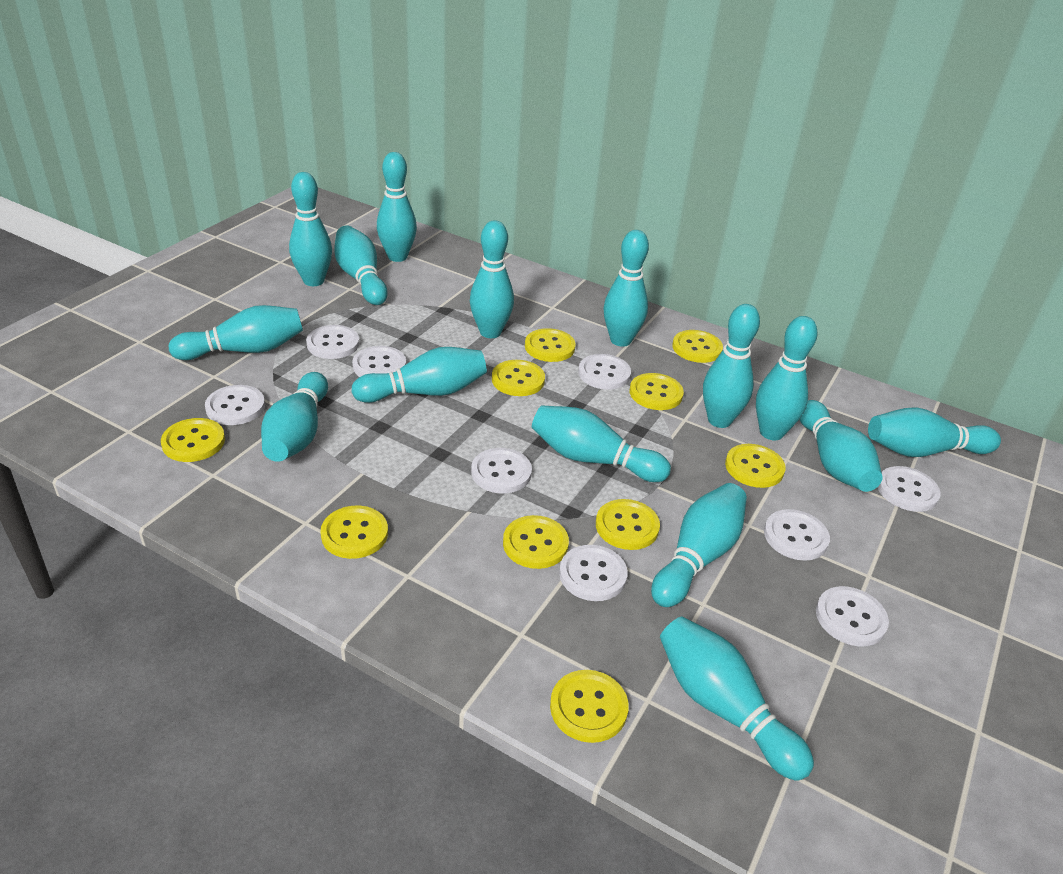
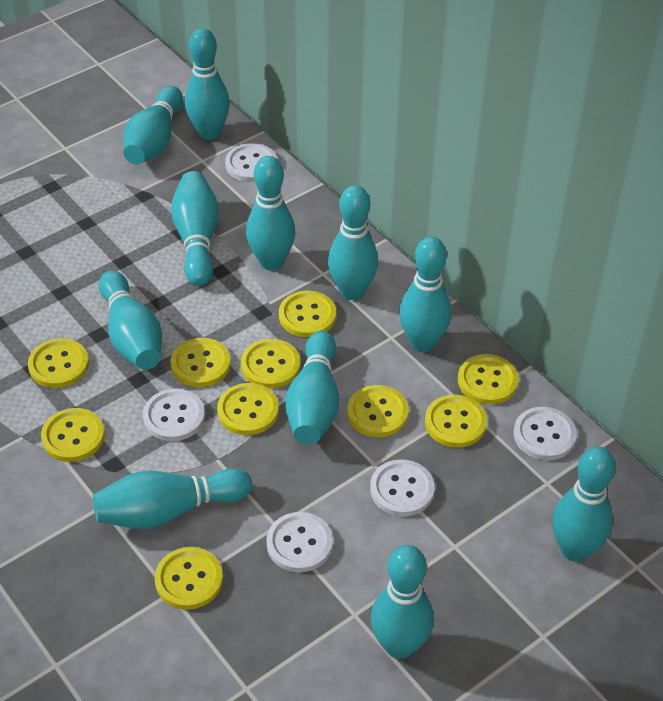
turquoise bowling pin: [169,305,303,360] [261,372,328,462] [289,172,332,286] [334,225,388,305] [351,347,487,403] [377,152,417,262] [470,220,514,338] [532,405,671,482] [604,230,649,347] [651,483,747,607] [660,616,814,780] [703,304,760,428] [756,316,818,440] [799,400,883,492] [868,407,1001,457] = 15 -> [93,468,252,529] [99,271,162,370] [123,86,183,164] [171,171,219,286] [185,28,230,140] [246,156,295,270] [285,330,339,445] [328,185,378,300] [371,545,433,659] [399,237,451,352] [552,446,616,562] = 11
white button: [205,385,265,425] [306,325,359,359] [352,346,406,377] [471,448,532,494] [559,545,628,601] [578,354,631,390] [764,509,830,561] [816,586,889,646] [878,466,941,512] = 9 -> [143,389,205,441] [225,143,277,182] [266,512,333,572] [370,459,435,516] [513,407,577,460] = 5

